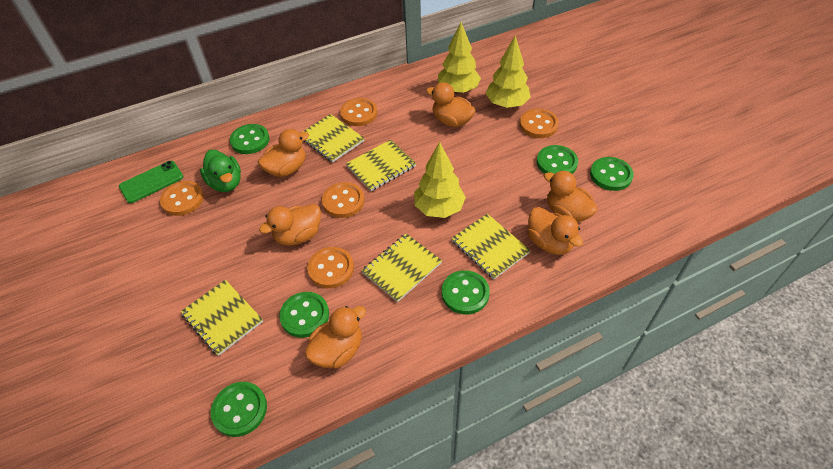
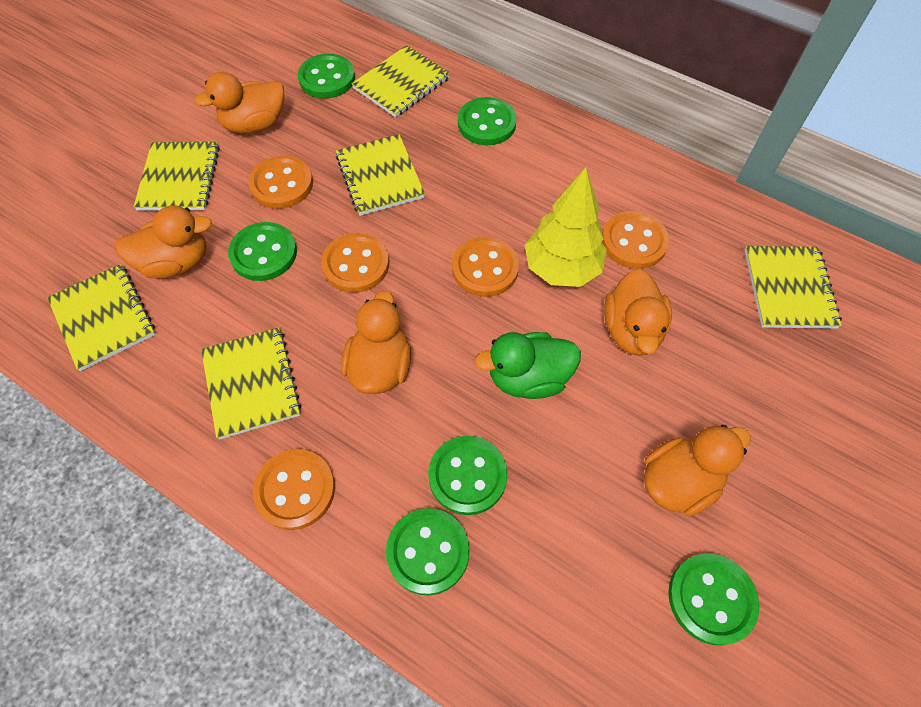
green phone: [119,161,184,203] = 1 -> none = 0
orange duck: [258,129,309,177] [259,204,321,245] [305,306,366,368] [426,82,476,127] [527,207,583,255] [544,171,598,223] = 6 -> [115,205,212,279] [195,72,284,134] [341,291,411,394] [604,269,672,356] [644,425,751,516] = 5
yellow notebook: [181,280,263,356] [302,114,365,162] [346,139,416,191] [362,233,442,302] [451,214,531,279] = 5 -> [47,264,155,371] [134,142,220,211] [201,327,301,440] [336,134,425,216] [352,45,450,117] [745,246,842,329] = 6
yellow tree: [414,142,466,218] [438,22,481,94] [485,36,531,108] = 3 -> [525,167,607,287] = 1

